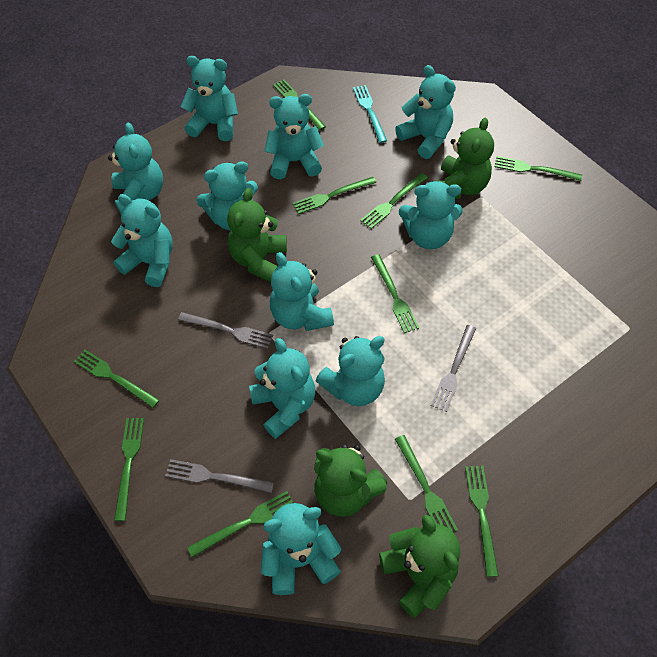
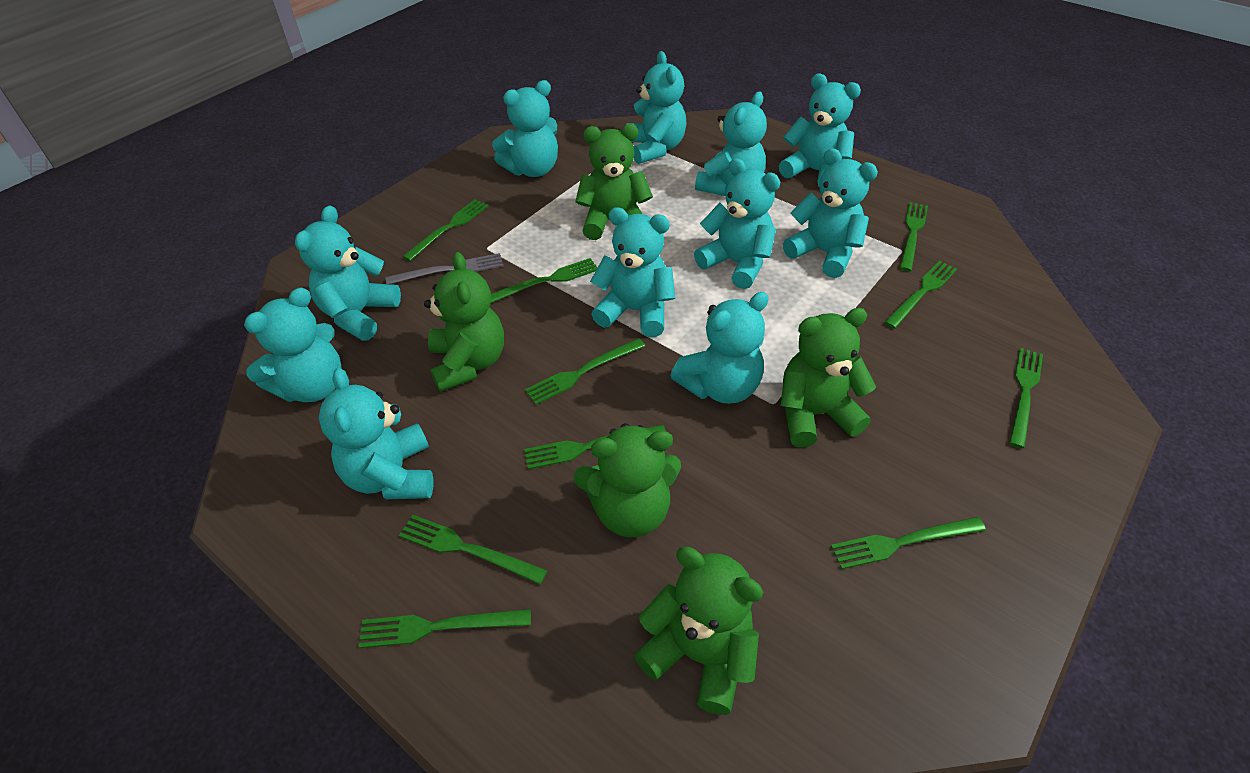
green teddy bear: [227,188,287,282] [314,445,387,517] [379,515,460,618] [439,118,494,199] = 4 -> [424,252,504,392] [574,423,681,537] [575,124,653,240] [634,547,763,715] [781,308,876,447] = 5
grey fork: [165,459,274,493] [178,312,274,349] [431,325,476,412] = 3 -> [386,253,504,284] = 1
turquoise fork: [353,85,387,143] = 1 -> none = 0

